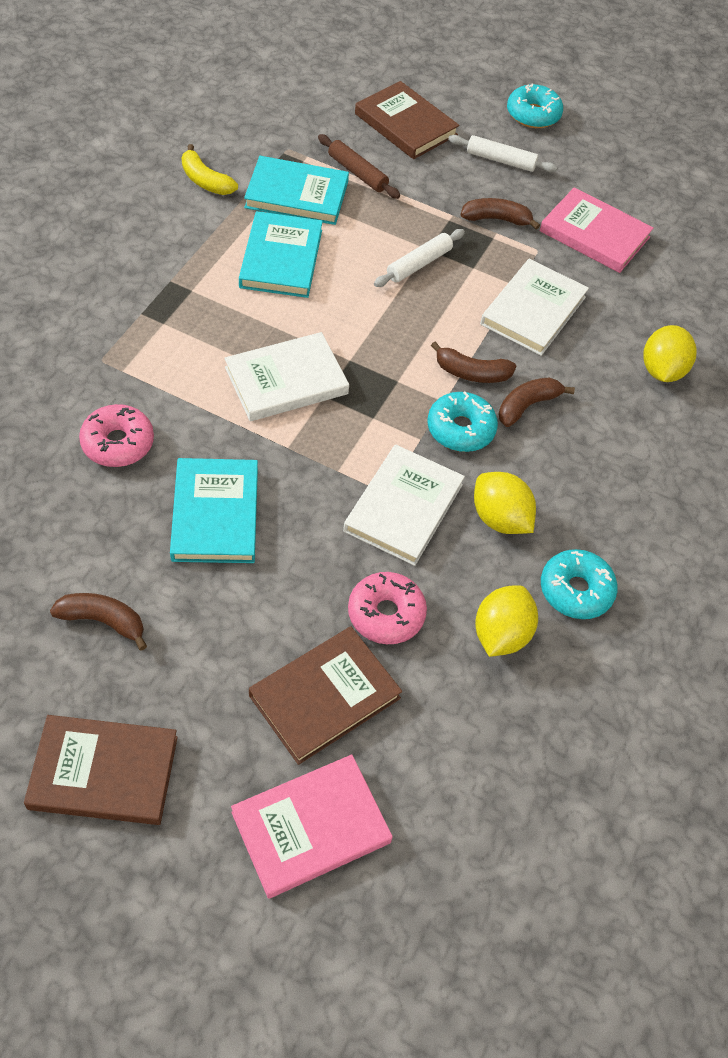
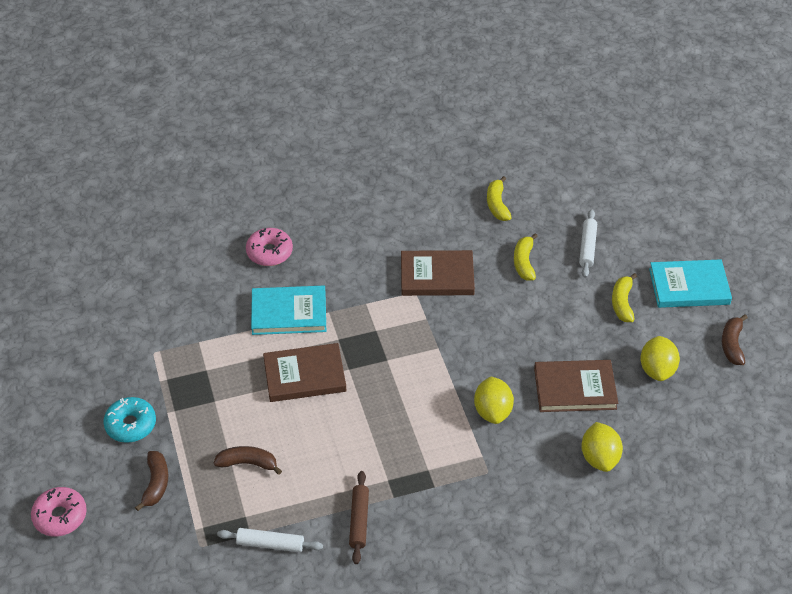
brown banana: [50,593,147,651] [431,341,516,383] [461,198,540,230] [499,377,575,427] = 4 -> [135,451,168,511] [214,446,282,475] [722,314,748,365] = 3
pink book: [231,754,393,899] [540,187,654,273] = 2 -> none = 0
turquoise book: [170,458,258,563] [239,211,323,298] [244,156,349,225] = 3 -> [251,286,326,335] [649,259,732,308] = 2
turquoise donut: [428,392,498,452] [507,83,563,128] [541,549,618,619] = 3 -> [103,397,156,443] = 1
white book: [225,332,349,421] [343,444,465,566] [480,259,589,356] = 3 -> none = 0
yellow banana: [182,144,238,195] = 1 -> [487,176,512,221] [514,233,538,281] [612,273,637,322] = 3

